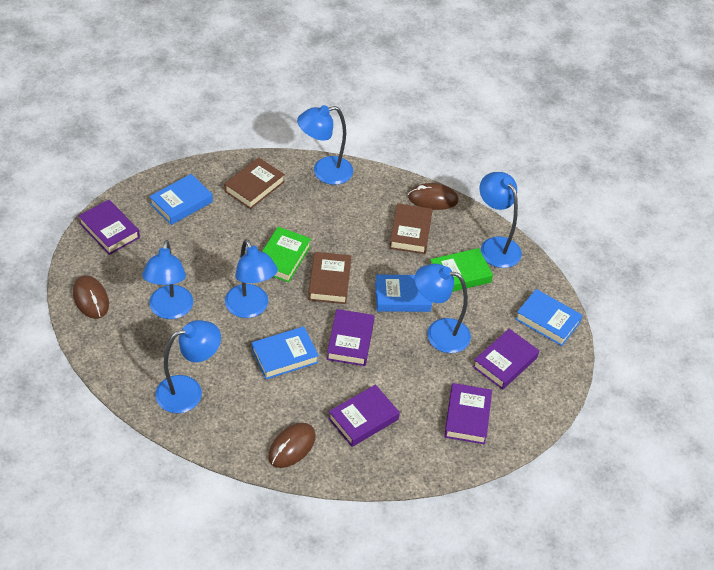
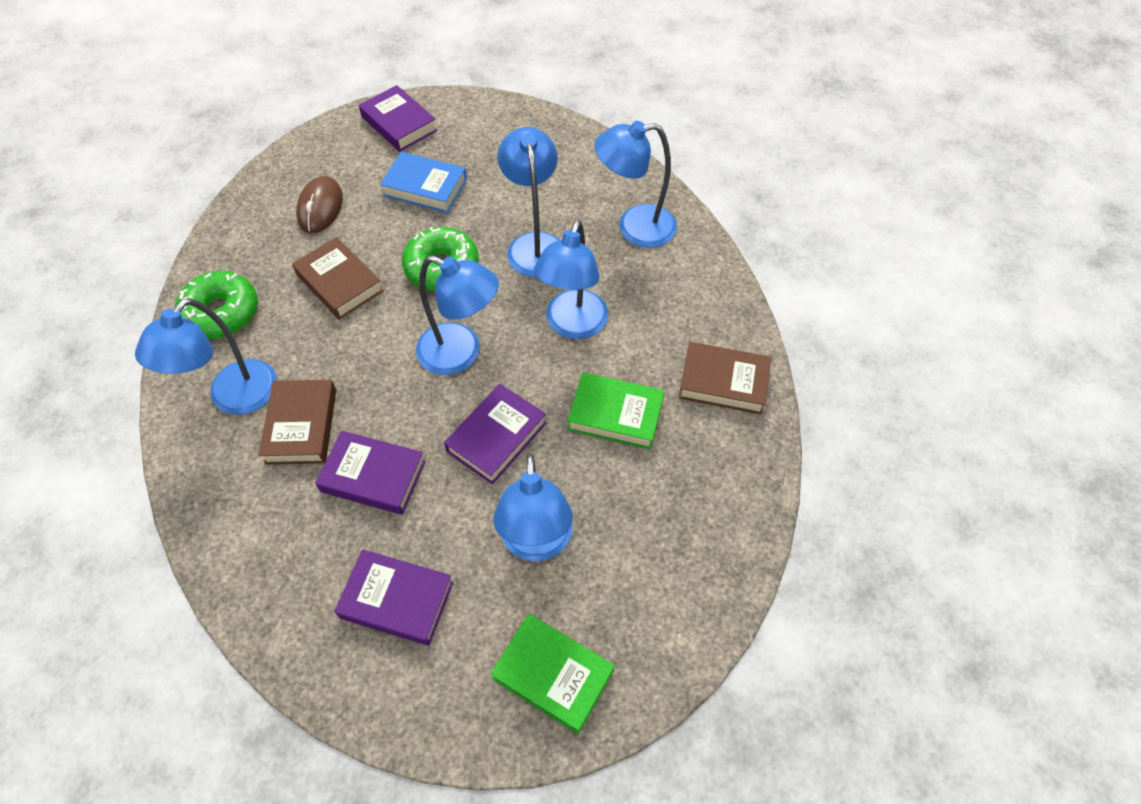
blue book: [149,174,213,225] [252,327,319,379] [375,275,432,312] [515,289,583,346] = 4 -> [380,152,467,213] = 1
brown mouse: [73,275,109,319] [268,423,316,468] [408,183,459,210] = 3 -> [296,176,343,233] = 1
green donut: none = 0 -> [175,271,258,339] [402,227,479,291] = 2
purple book: [78,200,140,255] [327,309,375,366] [328,385,400,447] [444,383,492,444] [473,329,539,390] = 5 -> [315,431,426,515] [334,549,454,646] [359,85,438,152] [444,384,547,484] = 4

